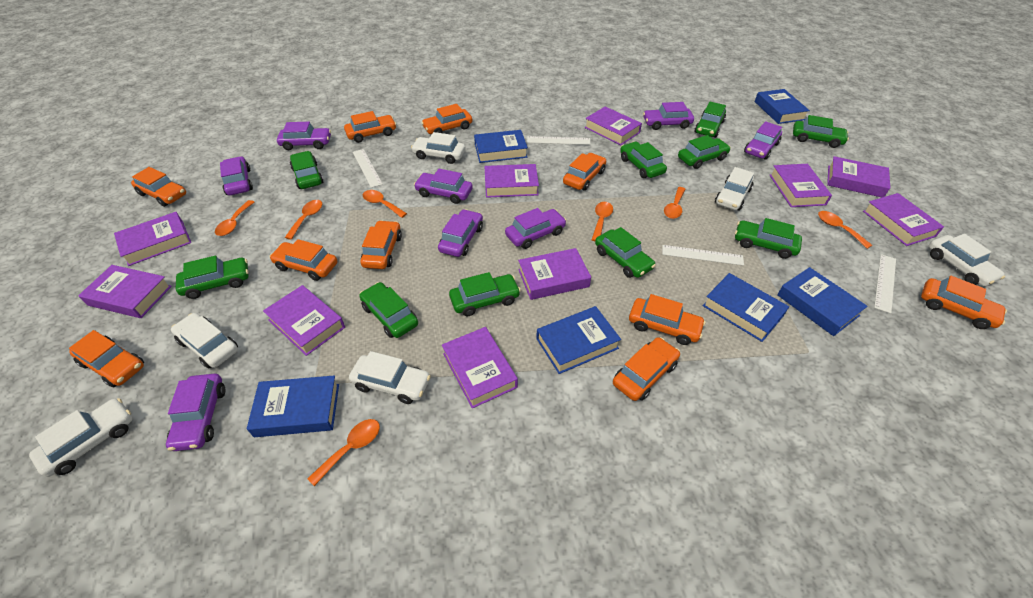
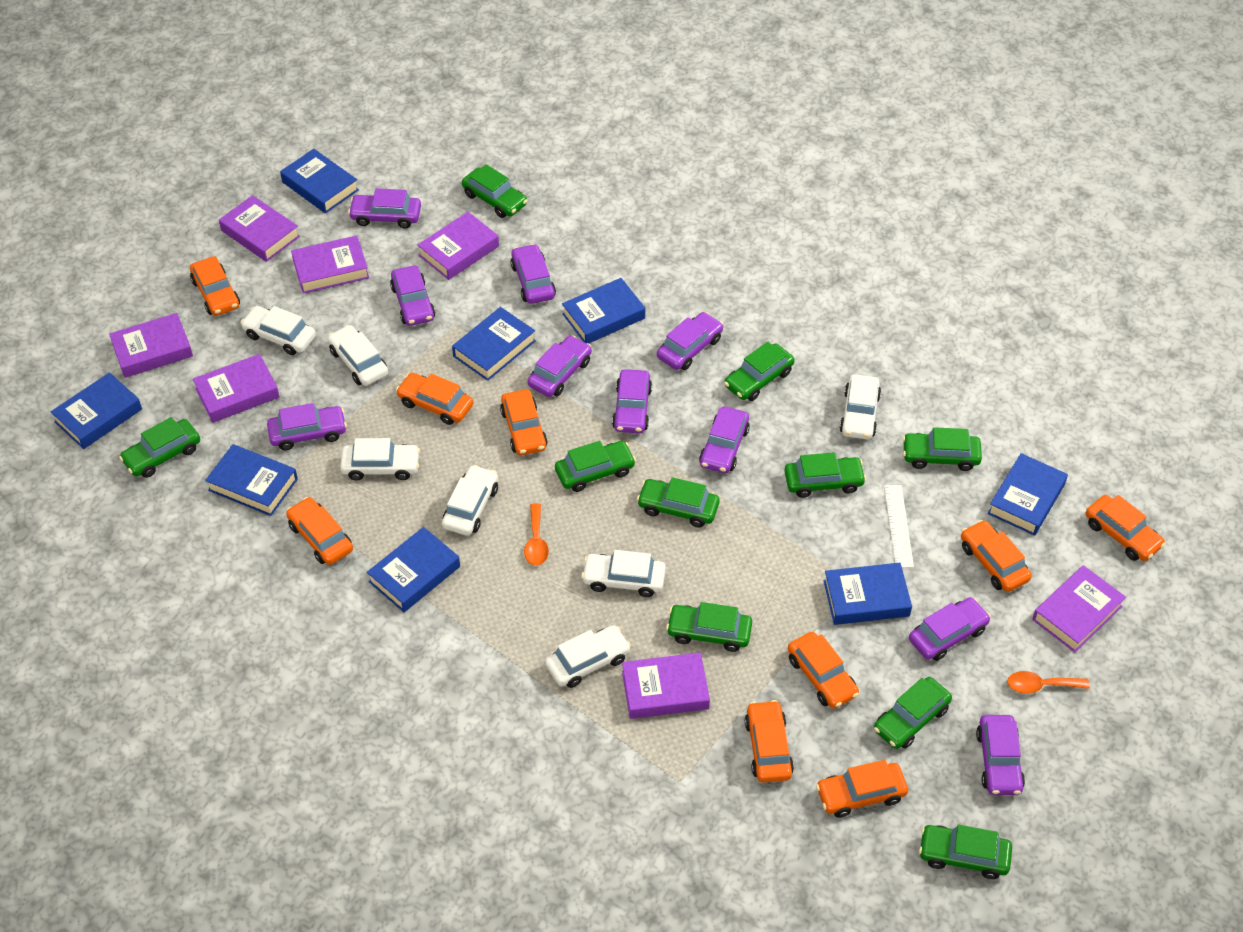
blue book: [247,376,339,437] [474,130,528,163] [536,306,621,374] [703,273,789,342] [755,89,810,124] [777,267,868,336] = 6 -> [51,372,142,449] [205,444,298,516] [280,149,359,213] [367,527,460,612] [452,307,536,381] [562,278,645,343] [824,563,912,625] [988,453,1068,536] = 8
orange car: [69,330,144,387] [131,167,186,207] [270,239,337,281] [344,111,396,143] [361,220,402,269] [421,104,472,134] [563,153,606,191] [613,337,680,401] [629,294,706,345] [921,276,1007,329] = 10 -> [190,256,240,316] [286,497,353,565] [396,373,473,425] [500,389,548,455] [745,700,794,783] [788,632,859,709] [816,760,908,818] [961,520,1032,592] [1086,495,1165,561] = 9
orange spoon: [215,200,254,236] [285,200,322,240] [307,419,380,486] [363,190,407,218] [592,202,613,241] [664,187,685,219] [818,211,872,249] = 7 -> [524,503,549,566] [1007,671,1090,694] = 2
purple book: [78,265,172,318] [114,212,191,266] [263,285,345,356] [442,327,518,408] [484,164,539,198] [518,248,591,300] [584,107,642,145] [770,164,832,207] [827,156,891,197] [863,193,944,246] = 10 -> [109,313,193,378] [193,354,280,423] [219,195,300,262] [291,235,369,294] [417,212,499,280] [622,653,710,719] [1032,565,1126,652] = 7
purple car: [166,374,225,451] [220,156,253,195] [277,122,331,150] [414,169,473,204] [438,209,483,257] [505,208,567,249] [643,102,694,130] [744,121,782,160] = 8 -> [267,403,347,450] [348,188,421,229] [390,266,435,326] [511,244,556,304] [527,335,592,397] [612,369,652,433] [657,312,723,370] [699,406,750,473] [909,597,991,661] [976,715,1025,795] = 10
white car: [29,398,133,477] [171,313,238,368] [349,351,431,404] [411,132,465,164] [715,167,754,211] [929,234,1005,286] = 6 -> [240,306,316,355] [328,325,388,386] [340,438,420,481] [442,465,498,535] [545,625,631,688] [581,550,666,597] [840,374,881,439] = 7
white ruler: [353,149,383,188] [527,136,590,145] [662,245,744,266] [874,254,896,314] = 4 -> [884,485,914,568] = 1

